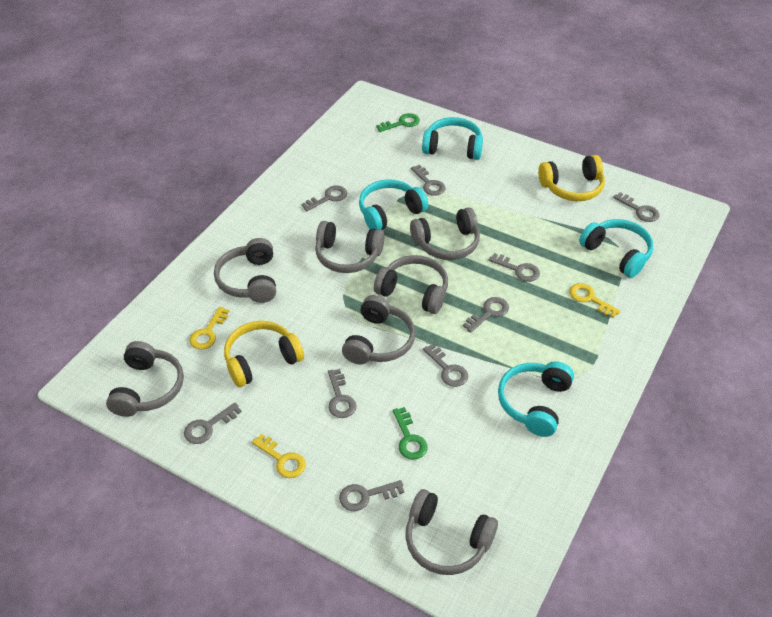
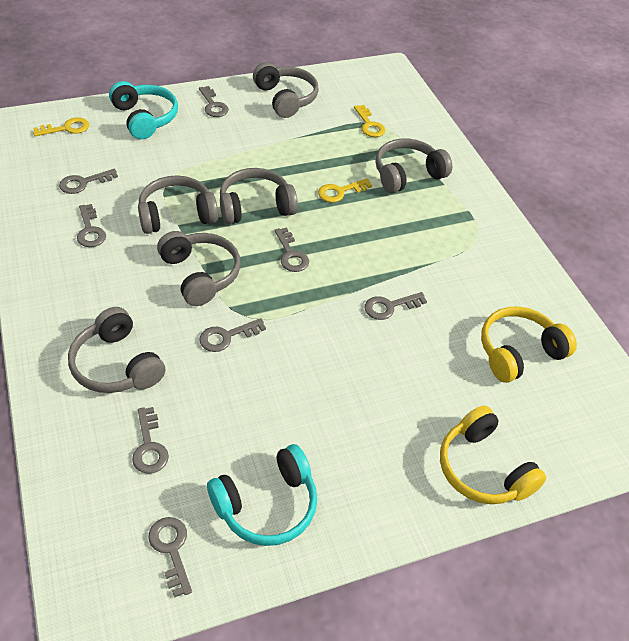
green key: [376,113,420,132] [393,407,428,460] = 2 -> none = 0
grey headphones: [106,341,184,417] [214,238,276,303] [315,221,384,273] [342,295,415,364] [374,255,448,314] [405,489,498,575] [410,207,480,260] = 7 -> [68,307,165,393] [138,175,218,234] [157,231,241,306] [220,168,298,224] [253,62,319,118] [375,139,452,193] = 6
grey key: [184,403,242,444] [302,186,347,211] [328,369,356,418] [339,480,404,511] [411,165,446,196] [423,344,468,387] [463,297,509,333] [489,253,540,282] [613,192,659,222] = 9 -> [59,169,118,194] [77,204,106,247] [132,407,169,474] [148,517,192,598] [199,86,229,117] [199,318,266,352] [275,227,309,272] [365,292,427,320] = 8
turquoise headphones: [359,179,428,230] [422,117,483,160] [498,361,574,437] [579,219,653,278] = 4 -> [109,81,178,139] [207,444,317,546] = 2

